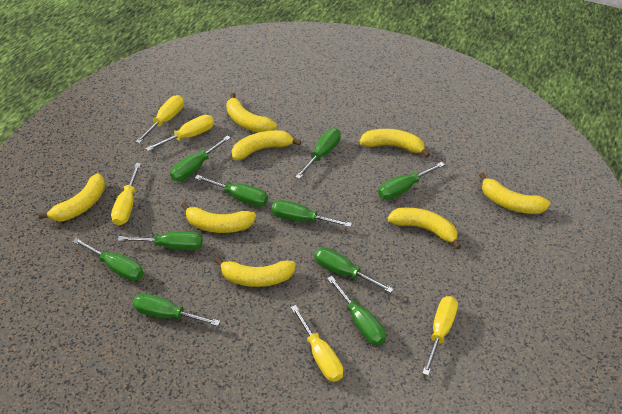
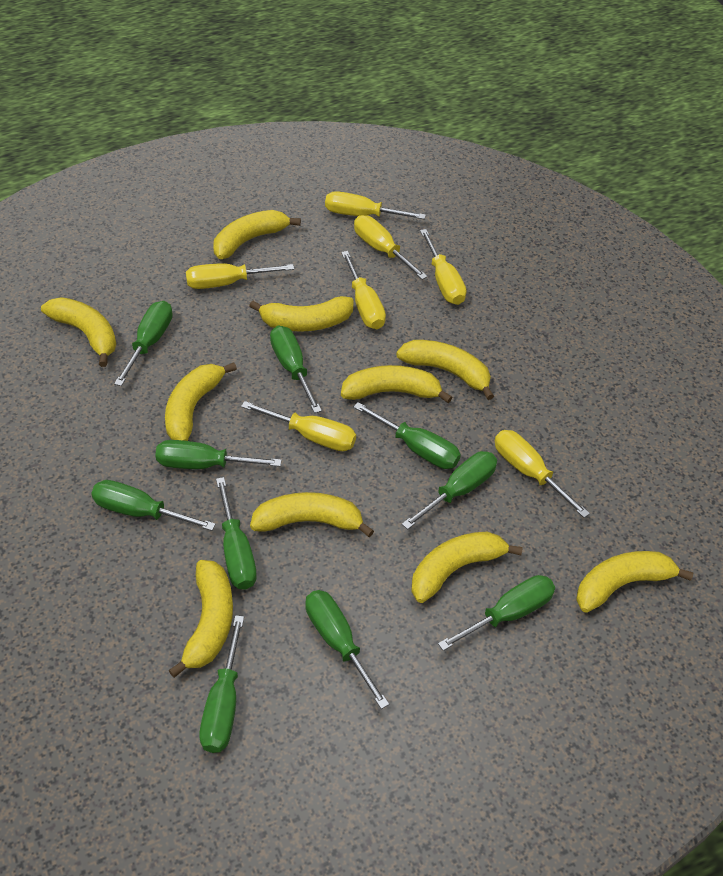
yellow banana: [38,173,105,221] [181,202,256,233] [214,257,296,287] [226,93,277,132] [232,130,301,160] [359,129,430,157] [387,207,461,249] [479,173,551,214] = 8 -> [41,297,116,367] [165,362,237,441] [168,560,233,678] [213,210,301,259] [249,296,354,332] [250,492,374,537] [341,365,453,403] [396,340,494,400] [411,532,523,603] [576,551,694,613] = 10
yellow screwdriver: [111,163,141,226] [135,95,184,144] [146,115,214,151] [291,305,343,382] [422,296,458,375] = 5 -> [186,263,294,289] [241,401,356,451] [325,191,426,219] [341,251,386,329] [354,215,428,280] [420,229,466,305] [495,430,590,518] = 7

